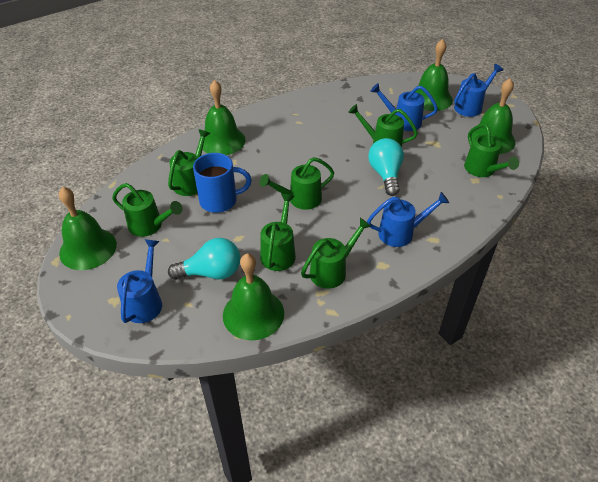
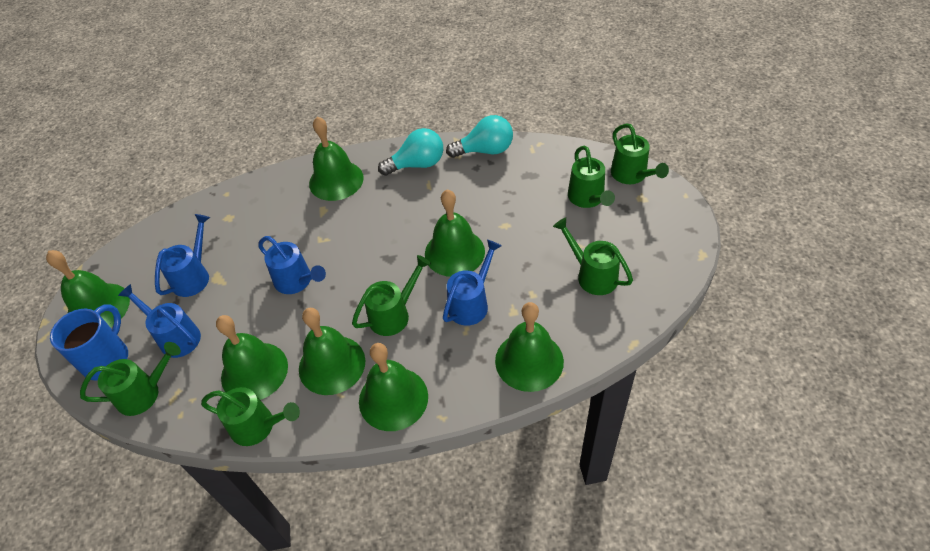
green bell: [59,187,117,270] [202,80,245,155] [223,253,284,341] [416,39,453,111] [471,78,516,154] = 5 -> [46,250,130,327] [216,315,288,400] [299,308,366,395] [309,117,364,201] [359,343,428,431] [425,190,485,277] [495,302,564,392] = 7
green watering can: [112,183,182,237] [168,129,210,196] [260,157,334,210] [260,194,296,271] [301,218,371,289] [348,104,418,147] [464,124,519,177] = 7 -> [80,342,181,416] [201,387,300,446] [352,255,431,336] [553,217,633,295] [568,145,615,208] [611,123,669,184] = 6

